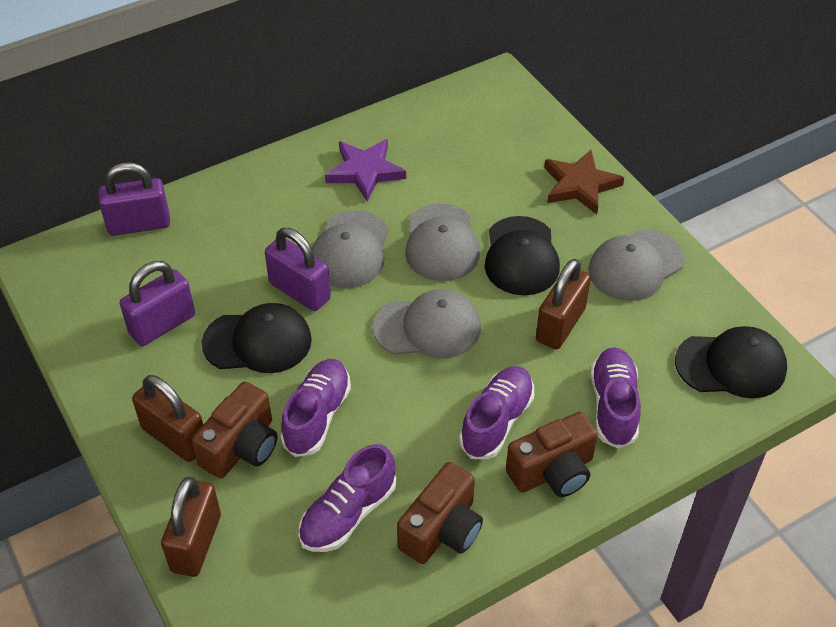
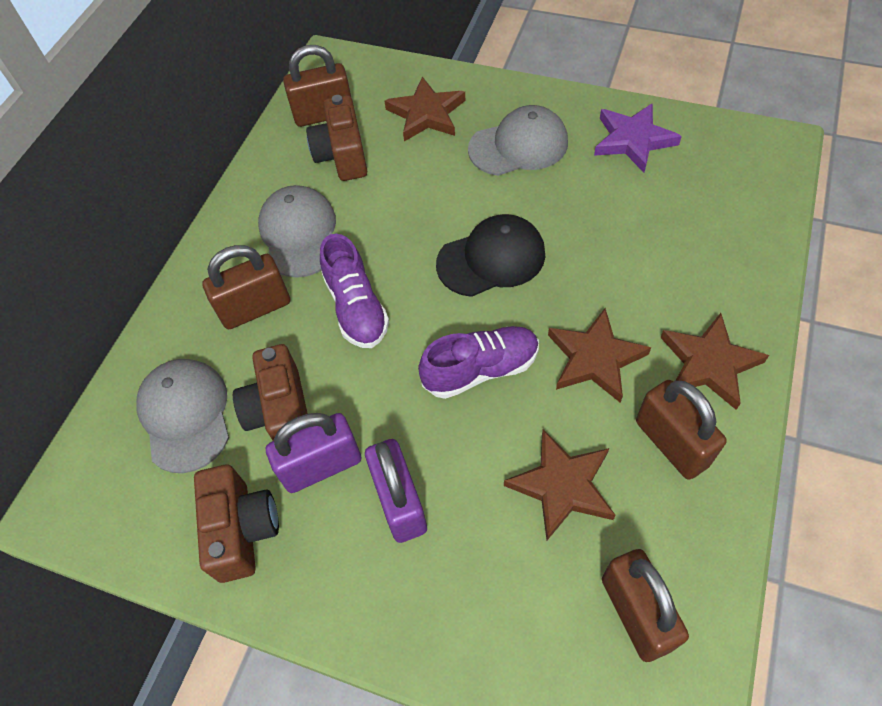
black cap: [202,303,312,373] [485,216,560,295] [675,326,787,398] = 3 -> [436,214,545,297] = 1
brown padlock: [132,375,203,462] [161,477,221,577] [536,259,591,349] = 3 -> [202,245,290,329] [283,45,351,127] [602,549,689,662] [636,380,727,480] = 4
brown star: [544,150,624,214] = 1 -> [384,77,465,141] [504,429,616,540] [548,308,651,403] [660,313,769,410] = 4
grey cap: [312,210,389,289] [373,289,481,359] [405,203,480,281] [588,230,685,301] = 4 -> [136,359,229,473] [258,185,336,277] [468,105,568,176] = 3
purple padlock: [98,163,170,236] [120,261,195,346] [265,228,331,311] = 3 -> [266,413,361,493] [365,439,427,543] = 2
purple shoe: [281,359,351,457] [299,444,397,552] [459,366,534,459] [591,347,641,449] = 4 -> [320,234,389,348] [418,326,539,399] = 2

